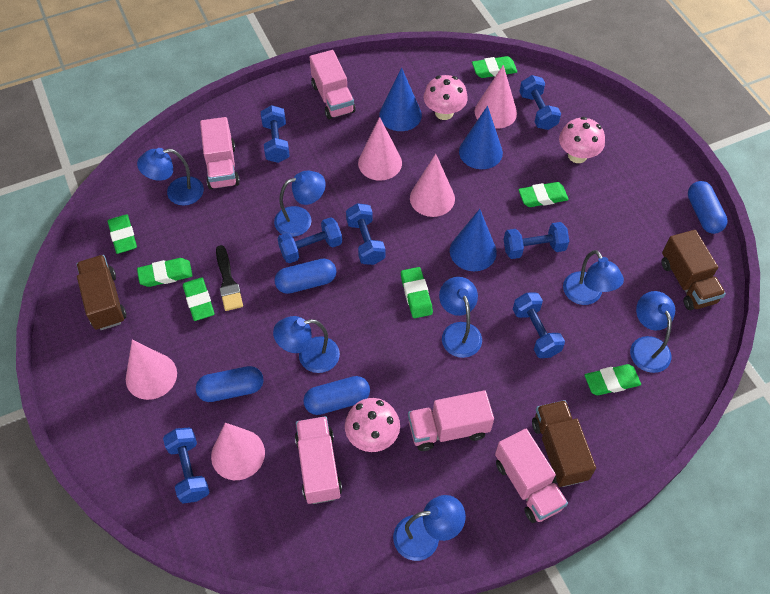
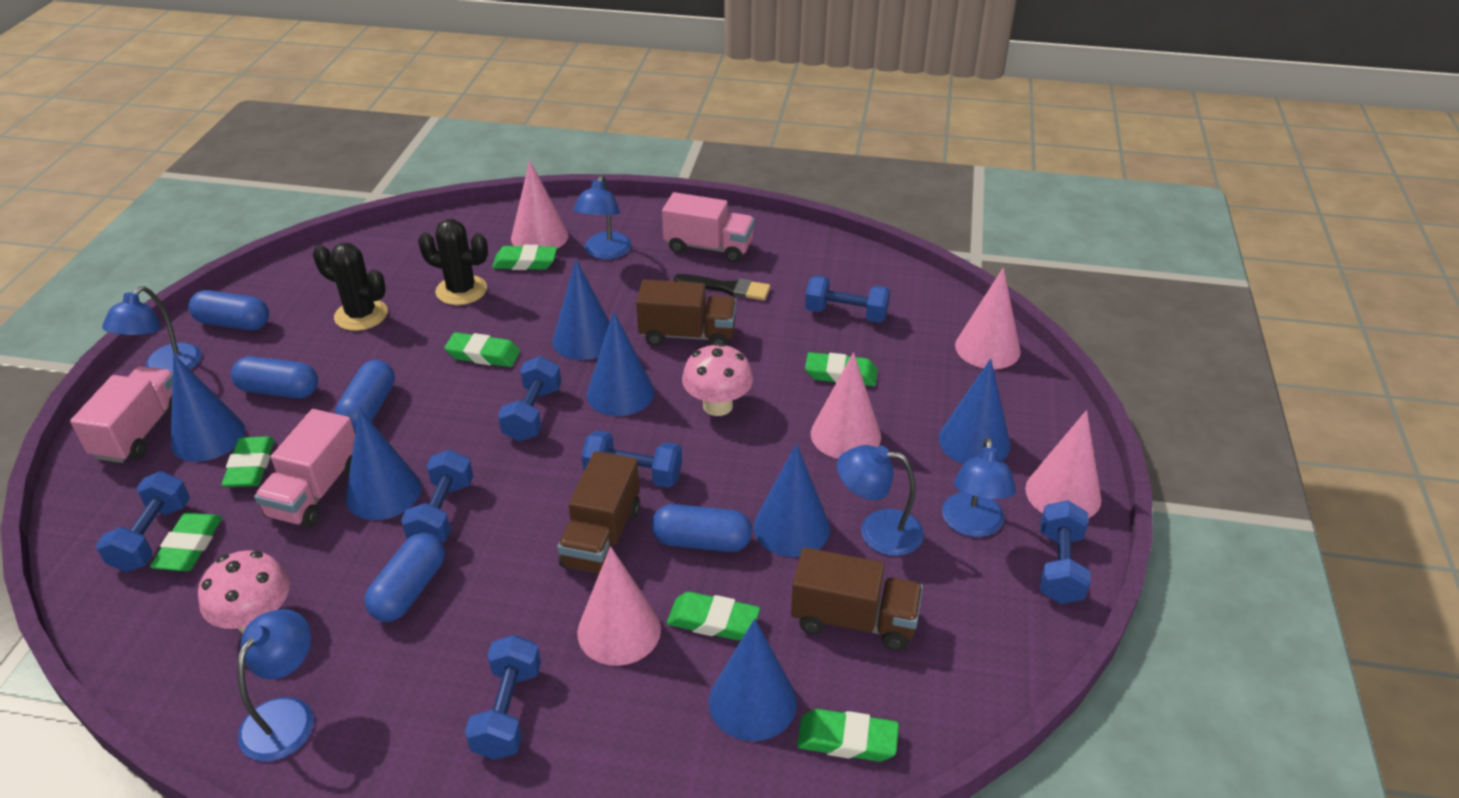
black cactus: none = 0 -> [313,243,388,331] [418,219,488,305] = 2
blue capsule: [196,366,263,402] [275,259,336,294] [303,376,370,415] [688,181,728,234] = 4 -> [189,290,269,331] [231,356,318,399] [335,360,395,431] [364,533,445,622] [652,504,752,552] = 5
blue cone: [379,67,422,131] [450,209,497,271] [459,106,503,169] = 3 -> [171,354,245,462] [346,409,422,520] [552,259,610,360] [587,311,654,416] [709,619,797,741] [754,444,830,557] [939,359,1010,464] = 7
blue lamp: [137,148,204,206] [273,316,340,373] [274,171,326,237] [393,495,466,561] [439,277,482,358] [563,250,624,305] [630,291,675,373] = 7 -> [102,286,202,371] [237,609,314,762] [574,175,632,259] [837,445,924,556] [942,437,1016,537] = 5
pink mushroom: [345,398,400,452] [424,75,468,120] [559,117,605,163] = 3 -> [198,551,290,634] [682,343,753,416] = 2
pink truck: [200,117,240,190] [295,416,342,504] [310,50,355,119] [408,390,494,451] [495,429,568,523] = 5 -> [70,366,173,463] [254,409,355,528] [662,192,755,263] = 3

